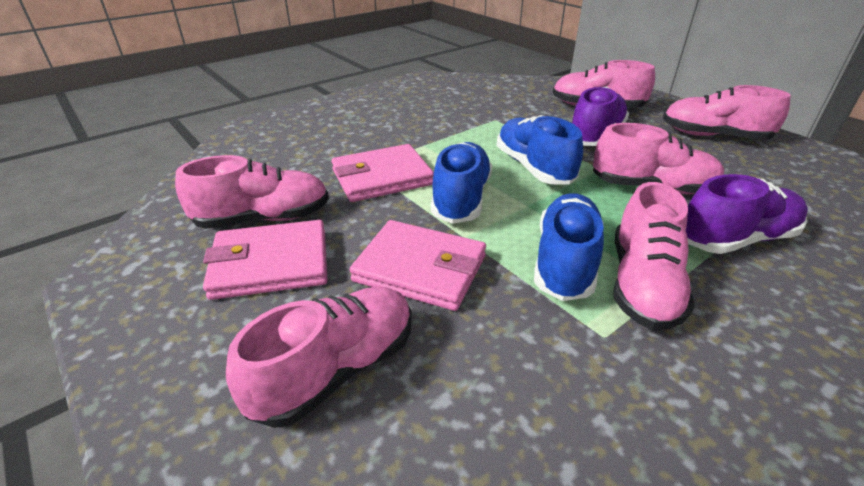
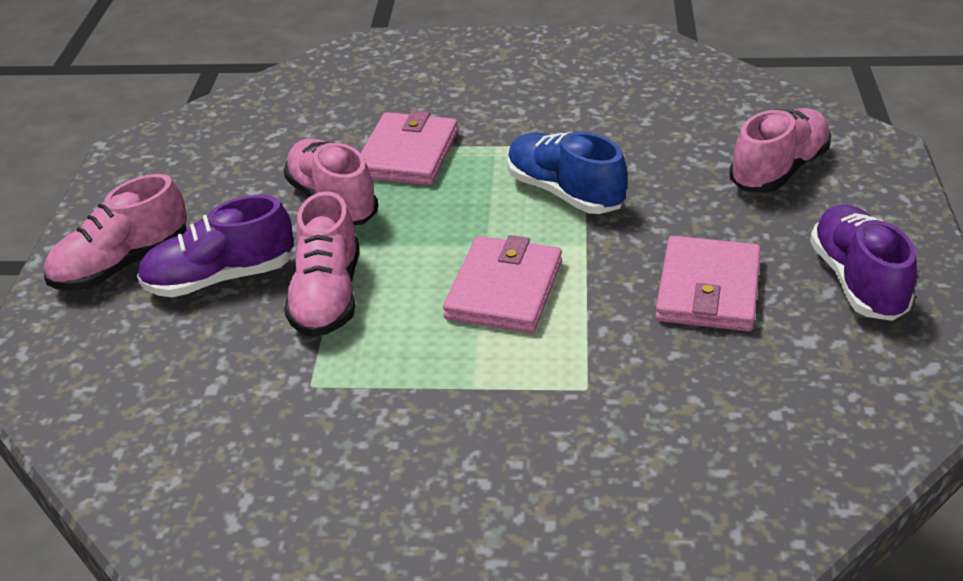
blue shoe: [431,142,492,224] [496,115,583,185] [534,193,604,301] = 3 -> [507,132,627,214] = 1
pink shoe: [175,155,329,229] [226,287,412,428] [553,60,655,108] [593,123,724,194] [613,182,694,330] [663,85,791,140] = 6 -> [44,174,187,291] [283,139,378,225] [284,191,359,337] [729,108,831,193] = 4

